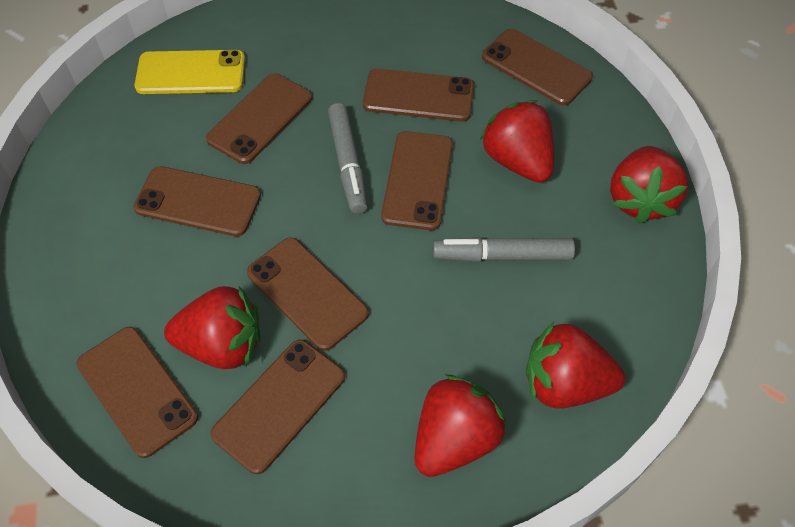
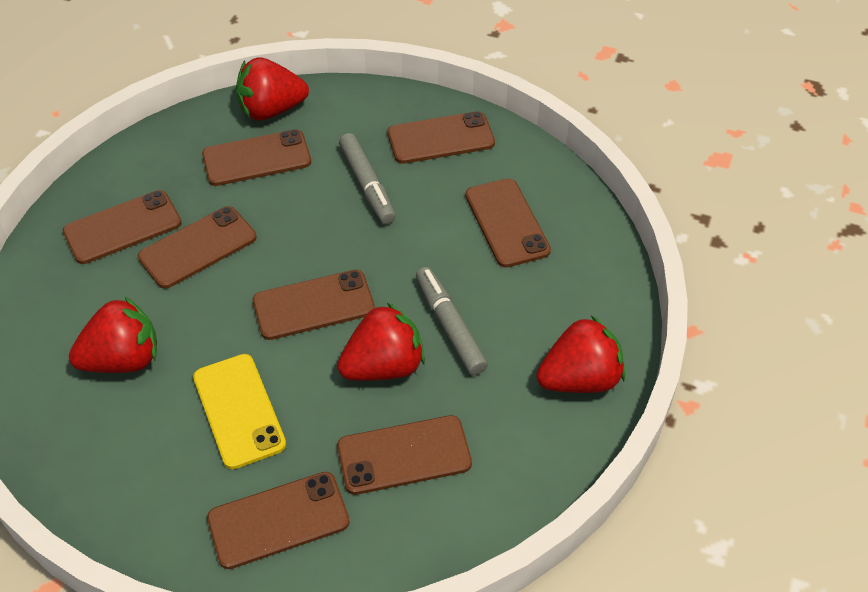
red strawberry: [164,286,260,369] [414,375,507,477] [480,100,554,183] [526,322,626,409] [610,146,688,224] = 5 -> [69,296,157,373] [236,57,309,120] [337,302,425,381] [536,316,625,393] = 4

